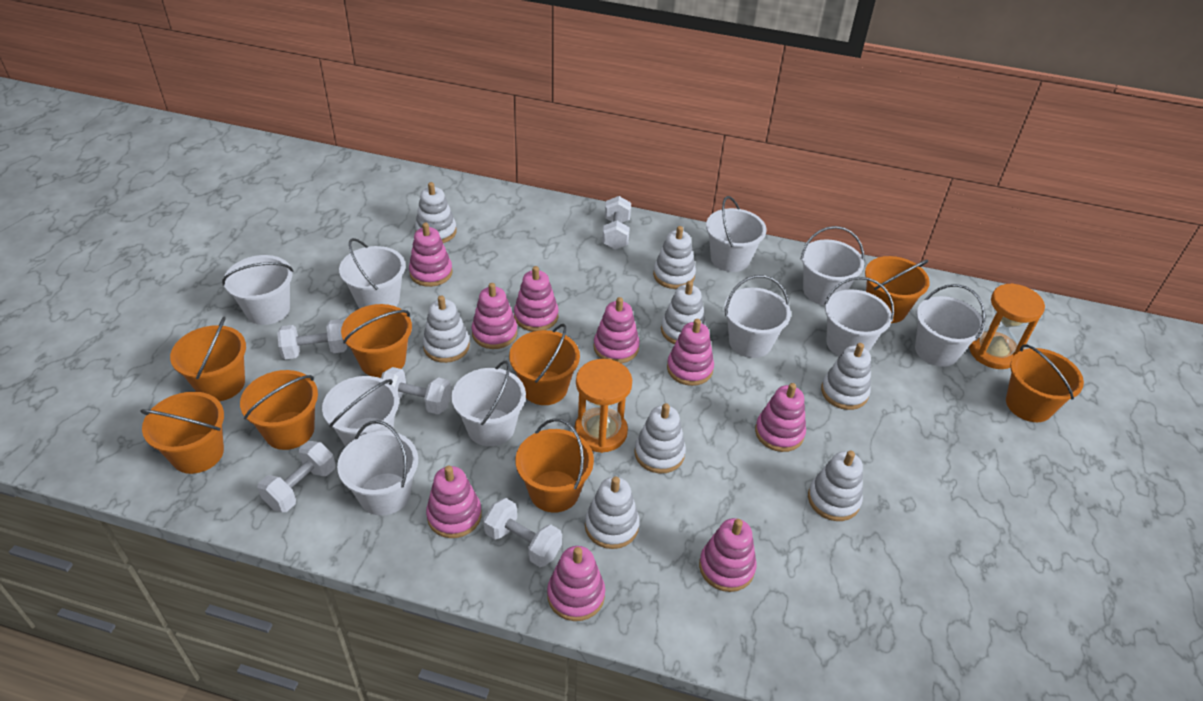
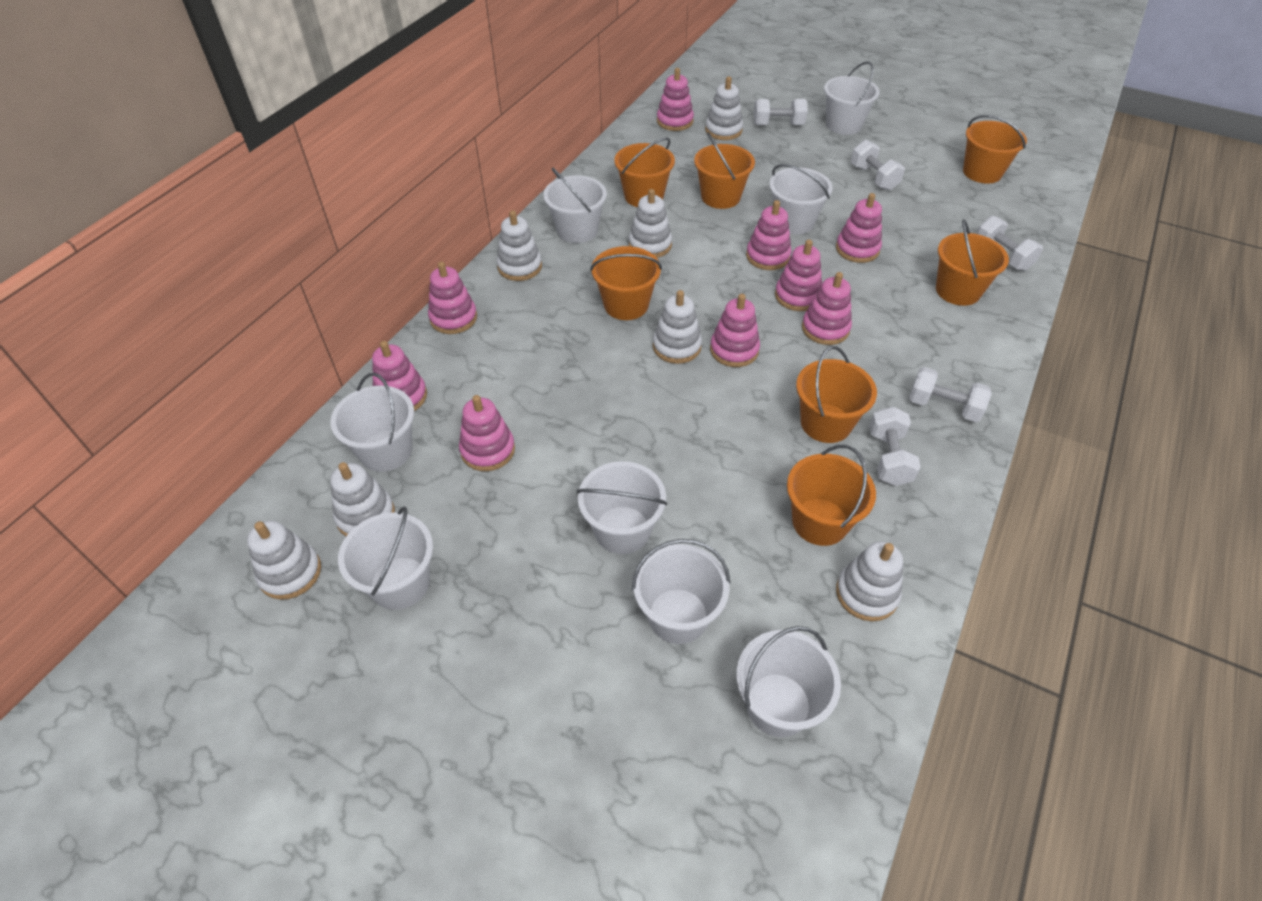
orange bucket: [140,392,224,474] [170,317,246,401] [240,370,318,450] [341,304,412,378] [509,324,580,405] [516,419,594,513] [865,256,930,323] [1006,344,1084,422] = 8 -> [590,246,662,320] [614,137,675,207] [694,132,755,209] [787,445,876,546] [796,346,877,443] [936,219,1009,306] [963,115,1027,184] = 7
orange hourglass: [574,359,632,453] [969,283,1045,369] = 2 -> none = 0
white bucket: [222,255,293,325] [322,376,399,447] [337,420,418,516] [339,238,405,309] [452,361,526,446] [706,196,766,272] [724,275,791,358] [800,226,864,305] [824,277,894,357] [915,284,985,367] = 10 -> [330,373,414,472] [338,506,433,610] [543,168,607,243] [577,461,667,554] [632,539,730,644] [736,626,841,737] [769,164,833,234] [824,61,880,135] = 8
white stacking toy: [415,182,457,243] [422,295,470,363] [585,477,640,549] [634,403,686,473] [653,226,696,289] [661,281,706,344] [808,450,863,521] [821,343,871,410] = 8 -> [247,521,321,600] [330,462,395,536] [497,210,542,281] [629,189,672,258] [653,290,702,364] [705,77,743,140] [836,541,903,621] = 7

